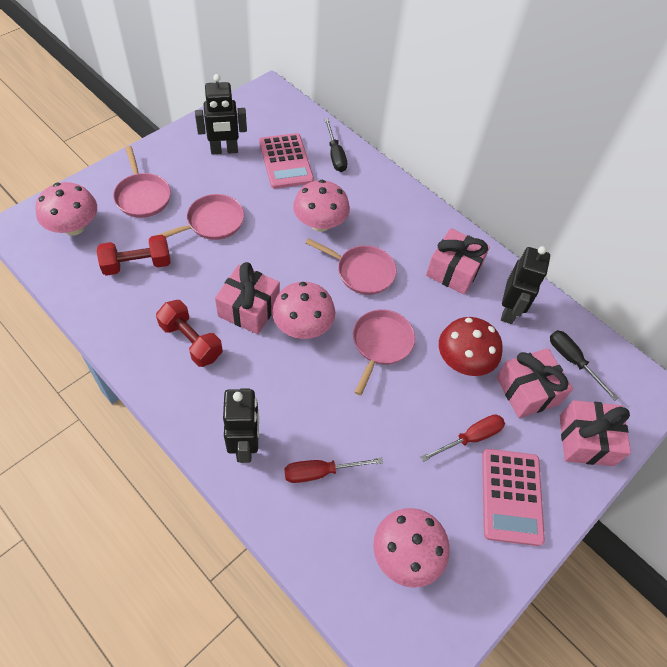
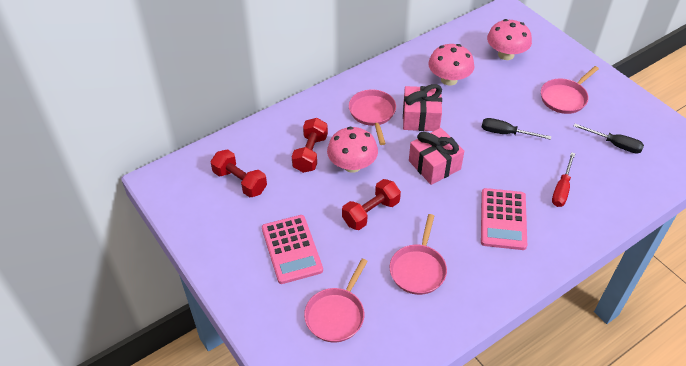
black robot: [195,74,247,154] [223,388,259,463] [501,246,550,324] = 3 -> none = 0
pink gift: [215,262,280,334] [426,228,490,295] [496,348,573,418] [560,400,631,466] = 4 -> [403,84,442,131] [409,128,464,185] = 2
pink mushroom: [35,182,97,236] [272,282,335,339] [293,180,350,232] [373,508,450,588] = 4 -> [327,127,378,173] [428,44,474,86] [487,19,532,60] = 3
red dumbbell: [97,235,171,276] [156,300,223,367] = 2 -> [210,149,267,197] [292,118,328,173] [342,179,401,230] = 3
red mushroom: [439,317,503,376] = 1 -> none = 0
red screwdriver: [284,457,383,483] [421,414,505,462] = 2 -> [552,152,575,207] = 1

